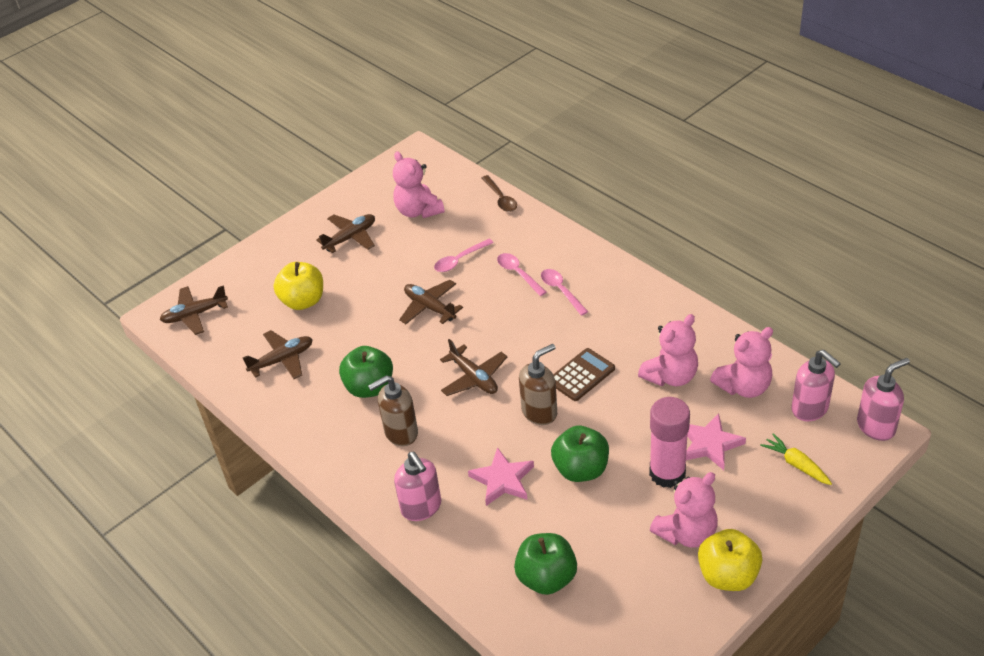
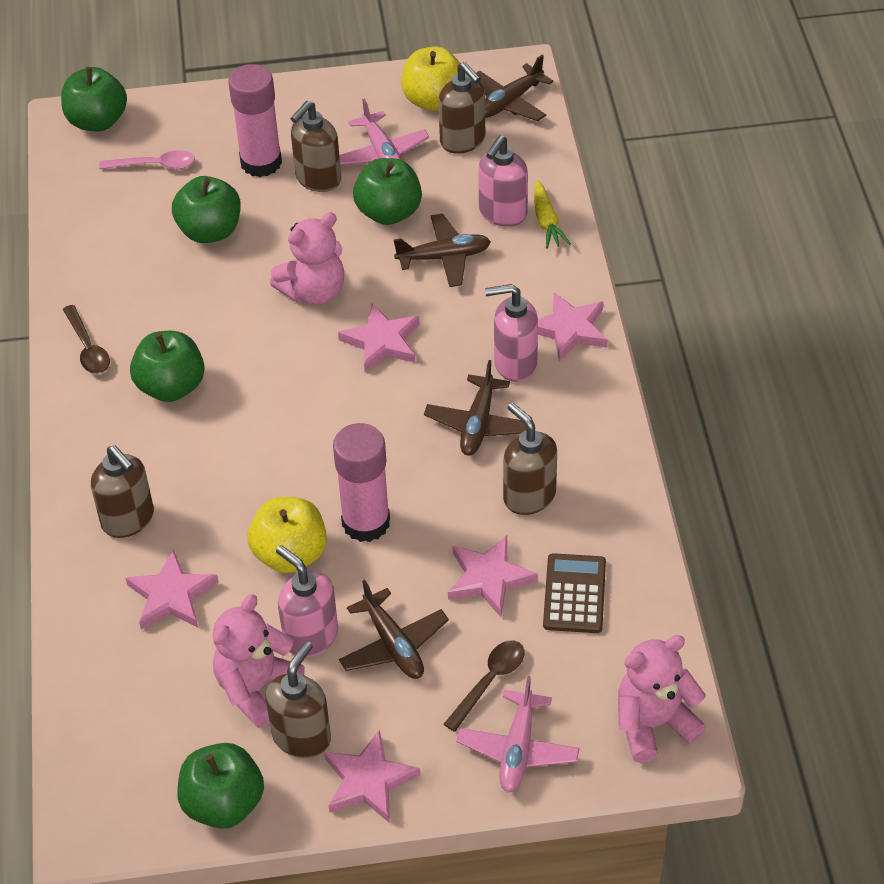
brown plane: [160,285,228,335] [243,330,313,379] [316,214,375,253] [399,280,463,324] [440,339,507,396] = 5 -> [339,580,449,679] [394,213,491,287] [424,360,526,456] [476,55,553,121] = 4
brown soap dispenser: [368,375,418,446] [519,344,557,425] = 2 -> [91,445,154,538] [265,641,331,758] [290,101,341,192] [439,62,485,153] [503,402,557,515] = 5
brown spoon: [481,175,517,212] = 1 -> [63,305,110,374] [444,641,525,732] = 2
green apple: [339,346,393,398] [514,533,577,595] [551,426,609,482] = 3 -> [61,67,127,132] [130,331,205,402] [172,176,241,243] [177,743,264,829] [353,158,422,225] = 5
pink glue stick: [649,397,690,488] = 1 -> [228,64,282,177] [333,423,390,542] = 2
pink plane: none = 0 -> [339,98,429,165] [456,676,580,792] = 2
pink spoon: [434,239,494,272] [497,253,547,296] [541,269,588,316] = 3 -> [99,150,195,170] = 1
pink star: [468,447,534,506] [686,413,746,470] = 2 -> [126,550,218,629] [324,730,420,822] [338,303,420,372] [448,535,538,617] [538,292,608,361] = 5
pink teddy bear: [393,151,445,218] [638,314,698,386] [650,472,718,548] [710,327,773,398] = 4 -> [213,594,305,728] [270,212,344,305] [618,635,706,763] = 3

